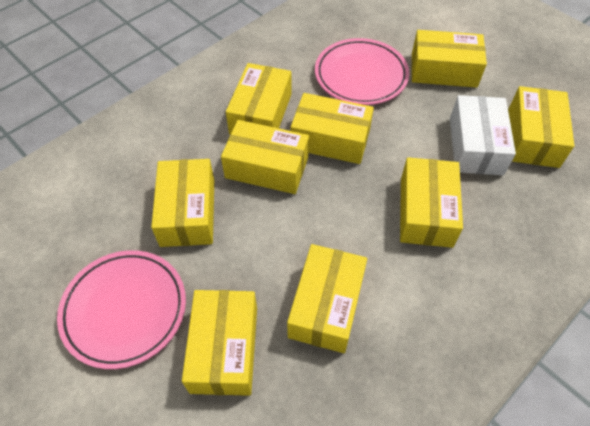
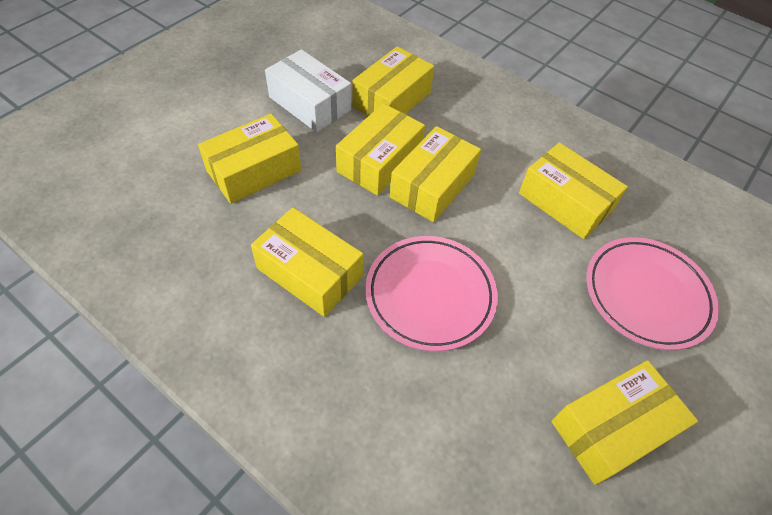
yellow box: [151,159,214,247] [182,290,257,396] [221,120,309,194] [226,63,292,135] [287,244,367,353] [291,93,374,164] [400,157,463,248] [412,30,487,88] [508,86,574,168] = 9 -> [198,114,301,204] [251,208,363,317] [336,103,425,196] [352,47,434,116] [390,126,481,222] [519,143,628,239] [551,360,698,485] = 7

